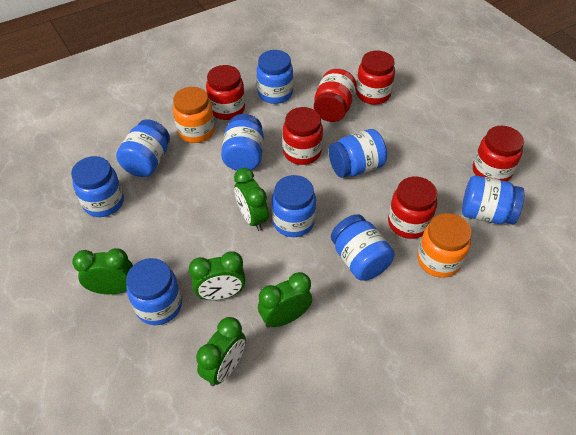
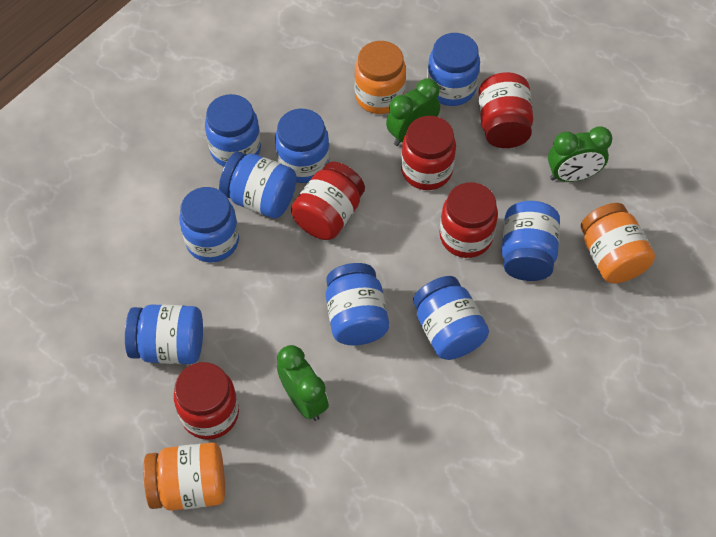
green clock: [72,248,133,294] [189,251,246,300] [196,317,246,386] [234,168,269,231] [258,272,312,328] = 5 -> [277,345,329,421] [386,78,440,146] [548,126,612,182] = 3
orange jar: [173,87,215,143] [417,213,472,278] = 2 -> [143,442,225,511] [354,41,406,114] [581,203,655,283] = 3
red jar: [206,65,245,120] [283,107,323,165] [314,69,357,122] [356,51,395,105] [388,176,438,239] [473,126,524,181] = 6 -> [174,362,239,440] [291,162,365,240] [401,116,456,190] [440,182,498,258] [478,72,533,148] = 5

